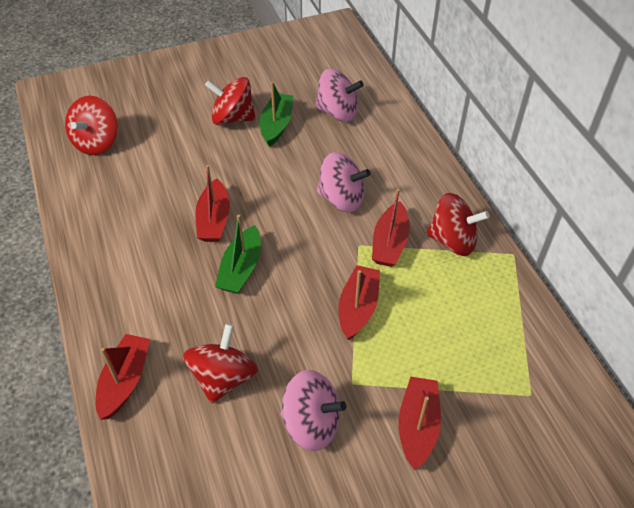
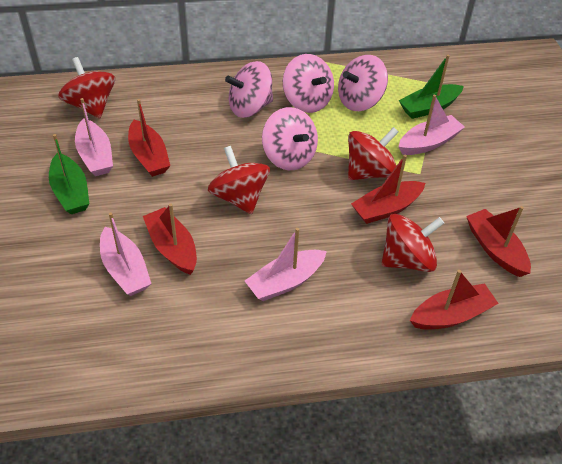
pink boat: none = 0 -> [75,98,113,176] [100,212,151,296] [245,228,327,301] [398,95,465,155] = 4
pink spinning top: [280,370,346,451] [315,69,364,122] [317,152,371,213] = 3 -> [225,61,273,118] [262,107,318,170] [283,54,334,113] [338,55,388,111] = 4

